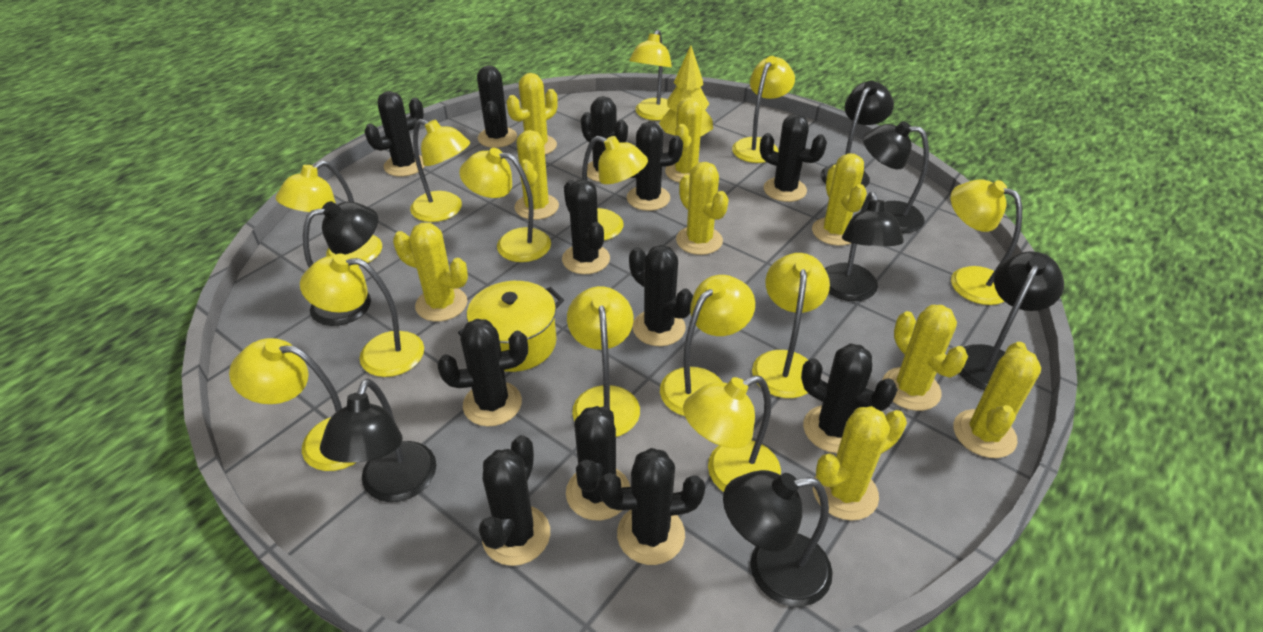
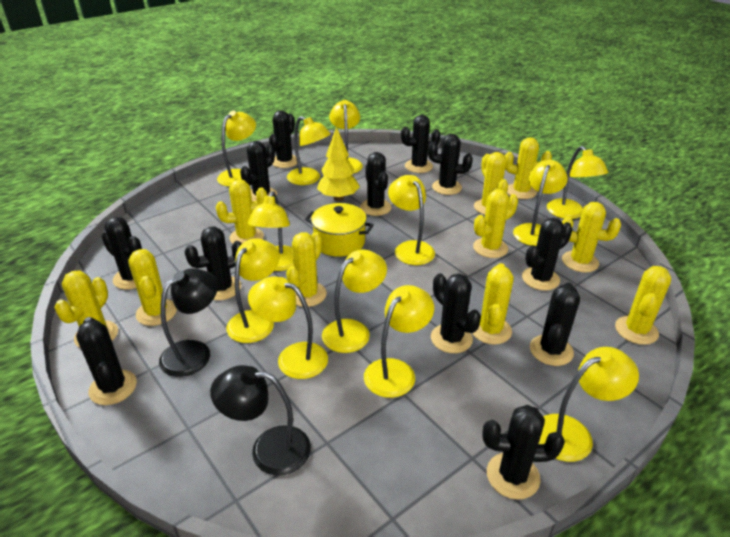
black lamp: [303,201,378,326] [320,379,436,502] [723,470,833,607] [821,80,894,187] [825,192,904,301] [863,121,929,233] [959,251,1064,390] = 7 -> [159,268,218,377] [210,365,311,475] = 2
yellow cactus: [393,223,468,322] [507,73,558,155] [514,130,559,220] [665,97,702,182] [676,162,729,255] [812,153,867,246] [813,406,907,521] [882,305,968,411] [953,342,1041,458] = 9 -> [54,270,118,348] [128,249,177,326] [216,179,267,244] [286,232,327,307] [472,263,514,345] [473,189,518,258] [474,152,508,215] [505,137,552,199] [562,202,621,272] [615,266,671,345] = 10
yellow lamp: [229,338,357,471] [276,161,382,266] [300,254,424,377] [410,119,470,222] [459,148,551,262] [567,286,640,437] [582,136,648,241] [629,30,672,121] [660,275,755,416] [683,375,781,492] [732,56,795,163] [752,253,830,398] [951,179,1022,305] = 13 -> [217,111,256,187] [226,238,280,343] [248,191,294,271] [248,276,328,379] [287,116,331,185] [322,250,387,353] [329,100,363,173] [364,285,434,398] [388,175,435,265] [513,160,568,246] [539,347,639,462] [547,146,608,219] = 12

